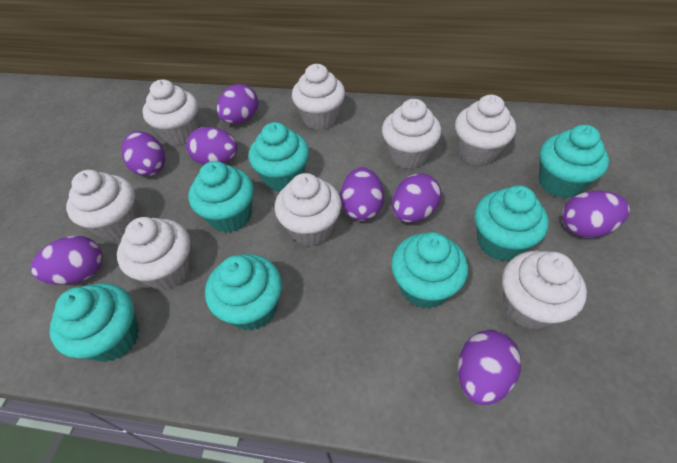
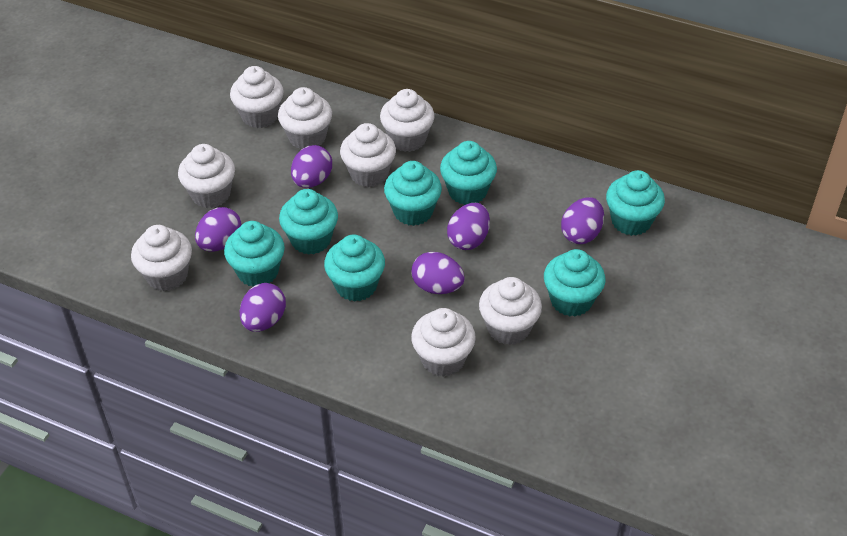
purple egg: [30,236,103,285] [121,131,165,176] [186,127,237,165] [217,84,258,124] [340,167,384,221] [392,173,441,223] [458,330,521,405] [562,190,630,238] = 8 -> [195,207,242,252] [240,283,286,332] [291,145,332,188] [412,252,465,294] [447,203,490,250] [561,197,604,244] = 6

